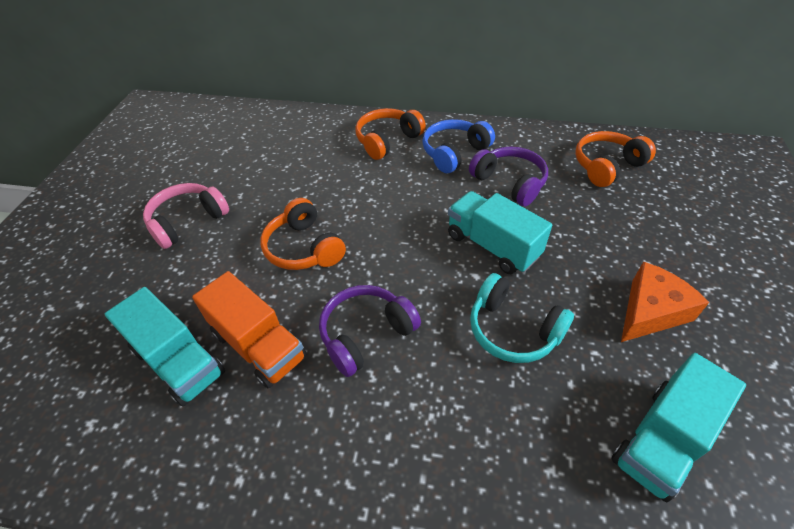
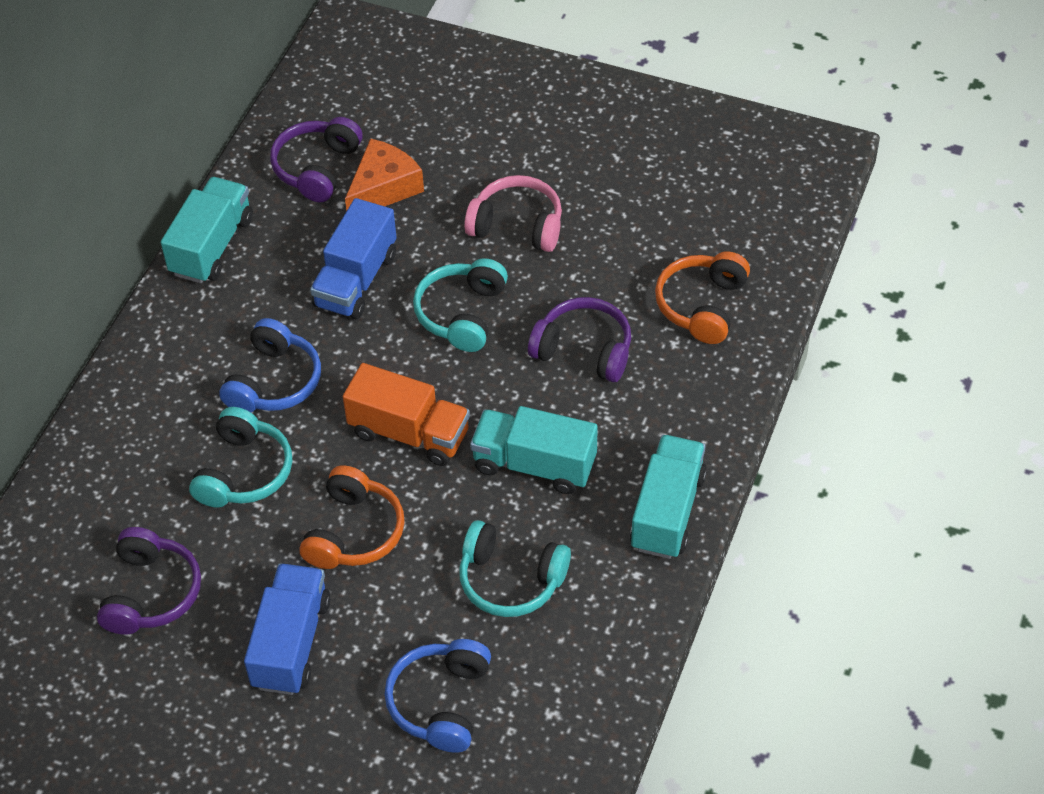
blue headphones: [422,119,495,173] = 1 -> [219,318,321,412] [384,639,491,753] = 2
blue truck: none = 0 -> [244,563,330,695] [310,198,397,319] = 2
orange headphones: [261,198,346,270] [355,108,426,160] [575,131,656,187] = 3 -> [300,465,405,569] [655,251,750,344] = 2
purple headphones: [319,285,421,377] [469,146,548,207] = 2 -> [97,527,201,635] [270,117,363,202] [528,297,631,382] = 3
turquoise headphones: [470,273,574,363] = 1 -> [189,407,292,507] [413,258,508,352] [459,520,571,617] = 3

